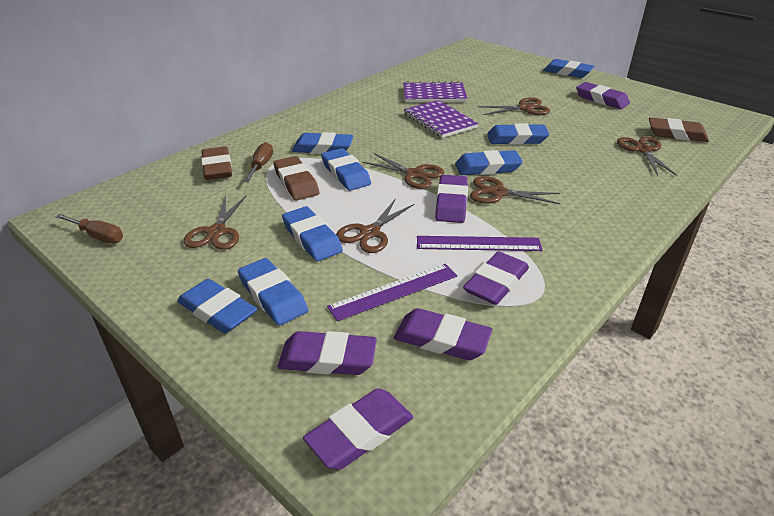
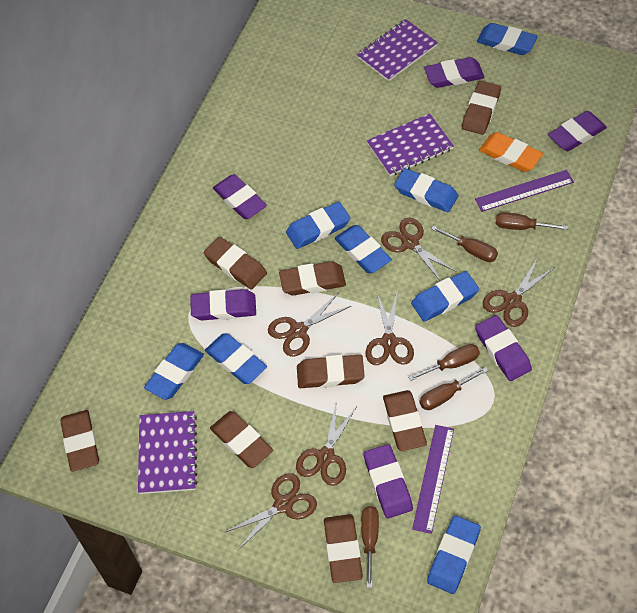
brown eraser: [201,146,232,180] [273,156,320,201] [649,117,709,142] = 3 -> [60,410,99,472] [204,237,267,289] [210,411,273,468] [279,261,346,296] [297,355,365,388] [324,514,363,583] [383,390,427,451] [462,81,501,135] = 8
brown screwdriver: [55,214,123,243] [244,142,273,182] = 2 -> [362,506,379,588] [408,344,480,381] [420,367,488,410] [431,226,498,262] [496,212,568,230] = 5
orange eraser: none = 0 -> [479,132,543,172] = 1
purple notebook: [403,81,467,102] [404,100,479,138] = 2 -> [138,411,198,494] [357,19,438,81] [367,113,454,176] = 3

